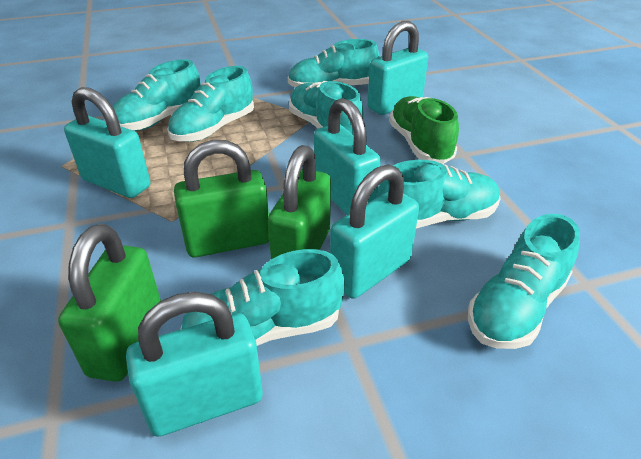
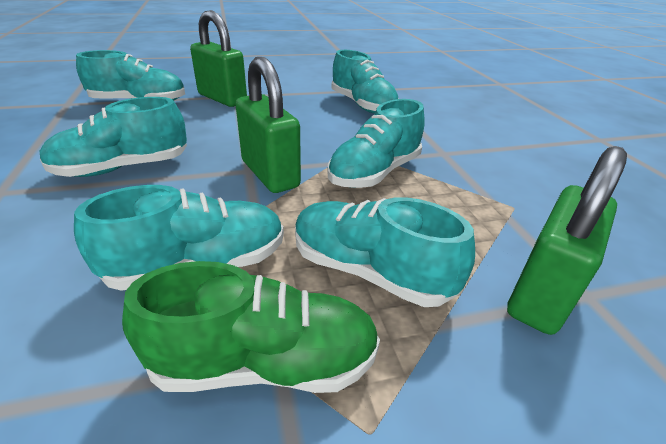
turquoise padlock: [64,87,150,198] [126,292,262,437] [314,98,381,215] [330,164,419,299] [367,21,428,115] = 5 -> none = 0
turquoise shoe: [113,59,201,131] [167,66,254,142] [180,249,345,346] [288,39,379,87] [289,81,363,134] [377,160,501,228] [468,214,580,349] = 7 -> [39,97,187,177] [74,185,284,291] [76,50,185,100] [295,197,475,307] [328,99,425,188] [331,50,399,114] = 6

